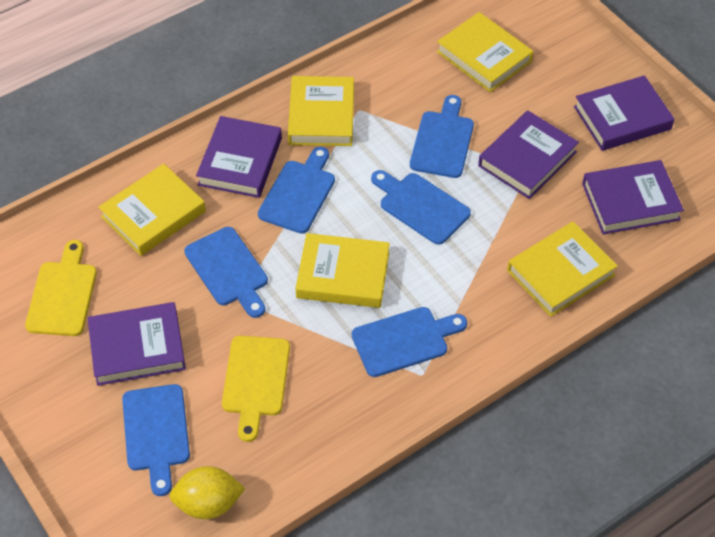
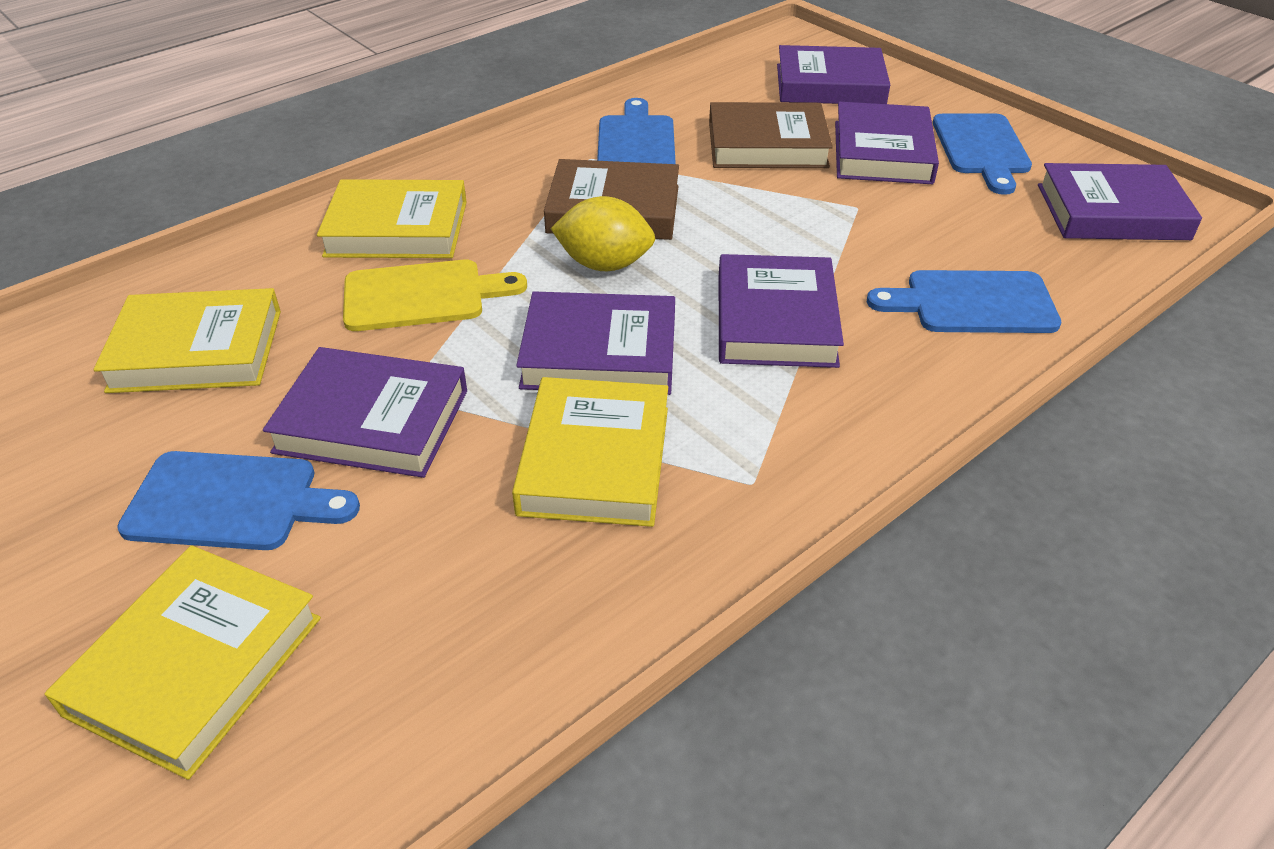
blue cutting board: [122,384,190,496] [184,227,268,318] [258,147,335,234] [352,307,468,377] [371,170,471,245] [410,95,474,178] = 6 -> [117,451,360,550] [597,98,676,164] [867,270,1061,333] [933,113,1032,195] = 4
brown book: none = 0 -> [544,159,679,240] [709,102,833,168] = 2
purple book: [88,302,186,386] [196,116,282,198] [478,110,579,199] [574,75,674,151] [582,160,684,235] = 5 -> [263,347,467,478] [516,291,675,395] [719,254,844,368] [777,45,890,104] [835,102,939,184] [1038,163,1202,240] = 6
yellow book: [99,164,206,256] [288,76,354,146] [295,233,390,308] [436,12,533,92] [507,222,618,317] = 5 -> [44,545,321,780] [94,288,281,393] [317,179,467,258] [512,377,668,527] = 4
yellow cutting board: [25,240,97,336] [222,336,290,442] = 2 -> [343,260,527,331] = 1

